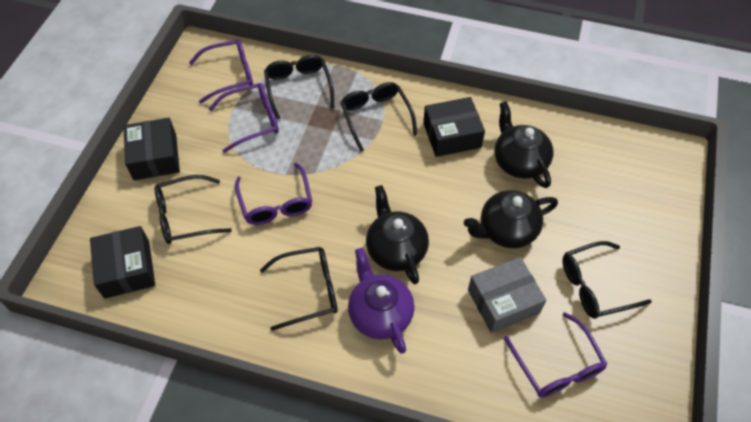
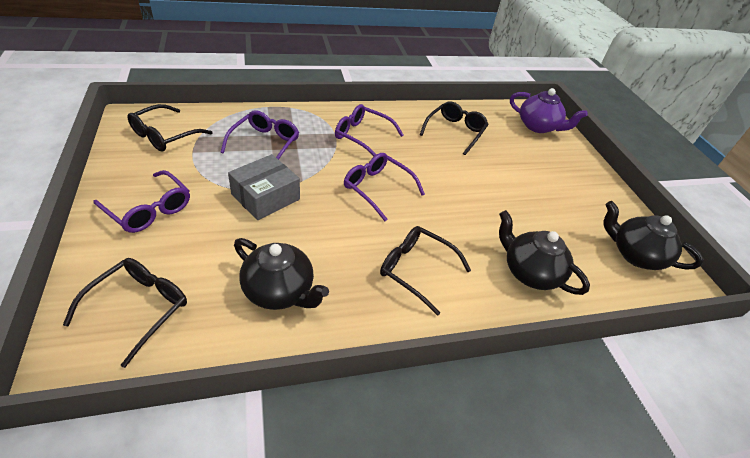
black box: [90,226,155,299] [123,118,180,180] [423,97,485,157] = 3 -> none = 0
black glasses: [155,175,232,244] [260,247,338,331] [264,55,334,119] [340,82,417,152] [563,241,652,319] = 5 -> [63,258,187,368] [127,104,212,152] [380,226,471,316] [420,102,489,155] = 4

